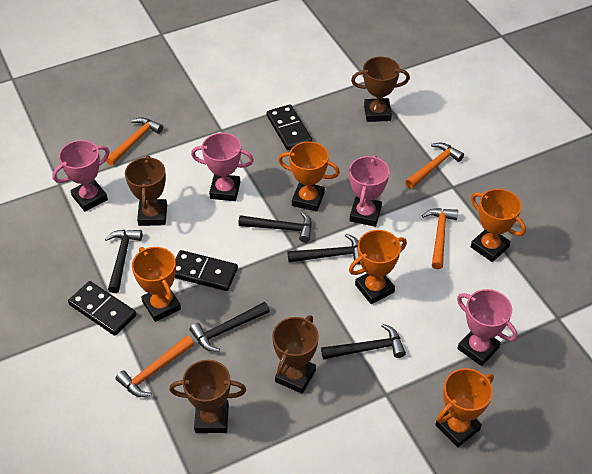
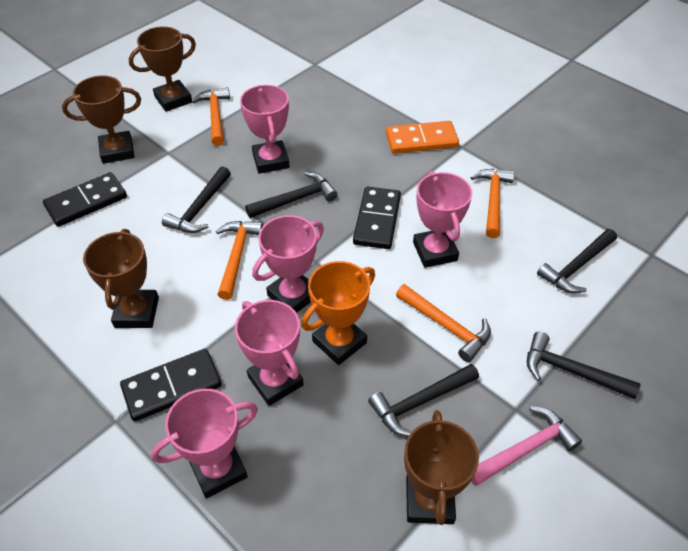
orange domino: none = 0 -> [386,121,459,154] = 1
orange trophy: [132,247,181,322] [278,141,340,212] [349,230,407,304] [435,368,494,448] [471,189,526,262] = 5 -> [301,261,375,365] = 1
pink hammer: none = 0 -> [471,406,582,486] = 1
pink trophy: [52,140,110,212] [191,133,254,201] [349,155,390,227] [457,289,518,366] = 4 -> [151,389,258,499] [235,300,304,406] [240,85,290,174] [252,215,324,313] [413,171,472,268] = 5

